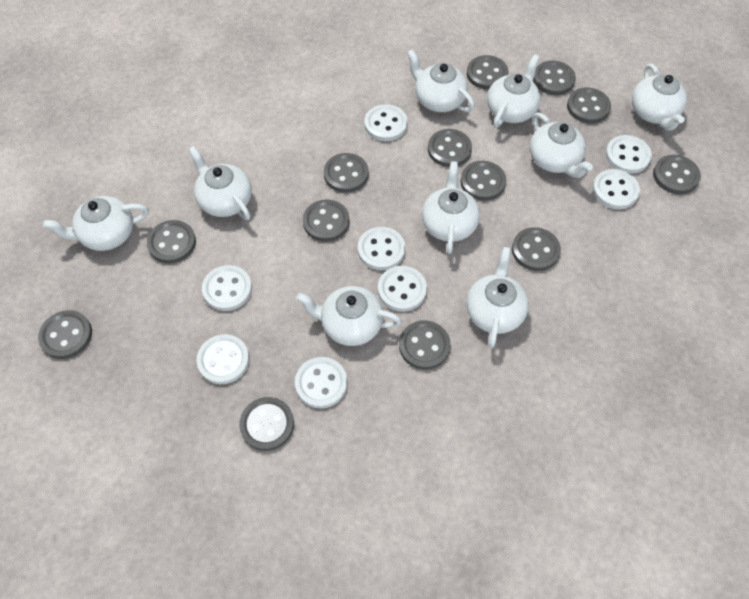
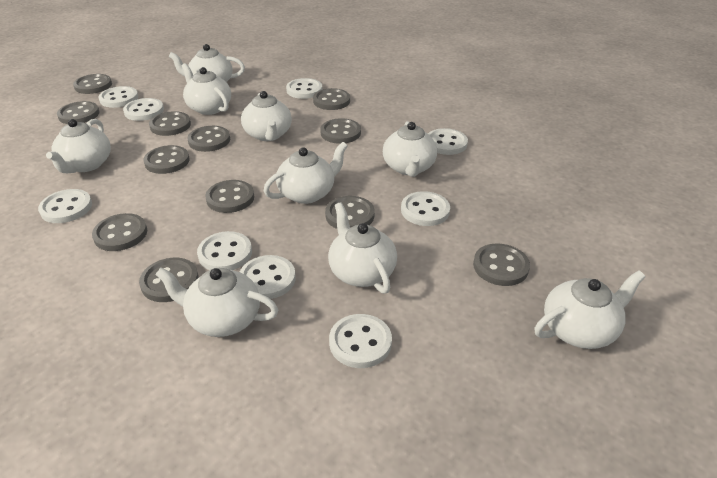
grey button: [38,310,92,359] [147,220,196,263] [239,397,294,451] [303,200,350,242] [324,153,369,193] [399,320,451,370] [428,129,472,167] [460,161,506,201] [467,55,509,90] [512,227,561,271] [533,61,576,95] [567,87,611,124] [653,155,701,194] = 13 -> [57,101,99,124] [73,74,112,94] [92,213,147,251] [139,258,199,302] [143,145,189,174] [149,111,191,136] [187,126,230,152] [205,180,254,213] [313,88,350,110] [320,118,361,144] [325,196,375,229] [473,243,530,286] = 12
white button: [196,334,249,384] [202,265,252,311] [295,357,347,408] [358,227,405,270] [364,104,408,141] [378,266,427,312] [592,169,640,209] [605,135,652,174] = 8 -> [38,189,92,223] [98,86,138,108] [123,98,164,121] [197,231,252,270] [240,255,296,299] [286,78,322,99] [329,314,392,368] [401,191,450,226] [428,128,468,155] = 9

